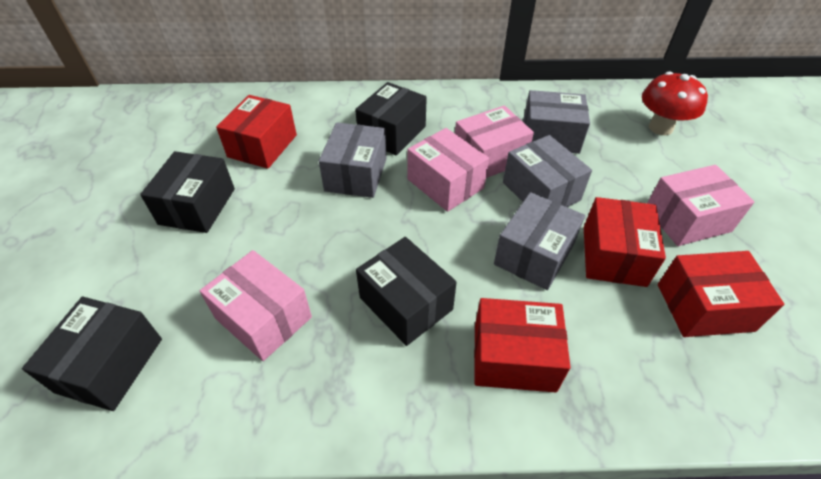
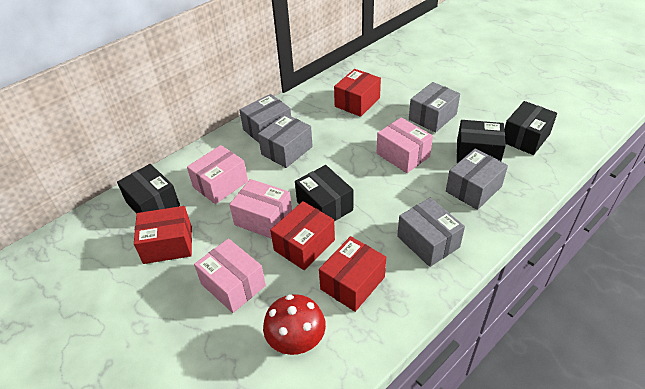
grey box: [319,123,387,198] [494,192,585,290] [503,135,592,207] [523,90,590,154] = 4 -> [239,94,291,143] [258,114,313,168] [397,198,465,267] [409,82,460,133] [446,148,508,210] = 5

